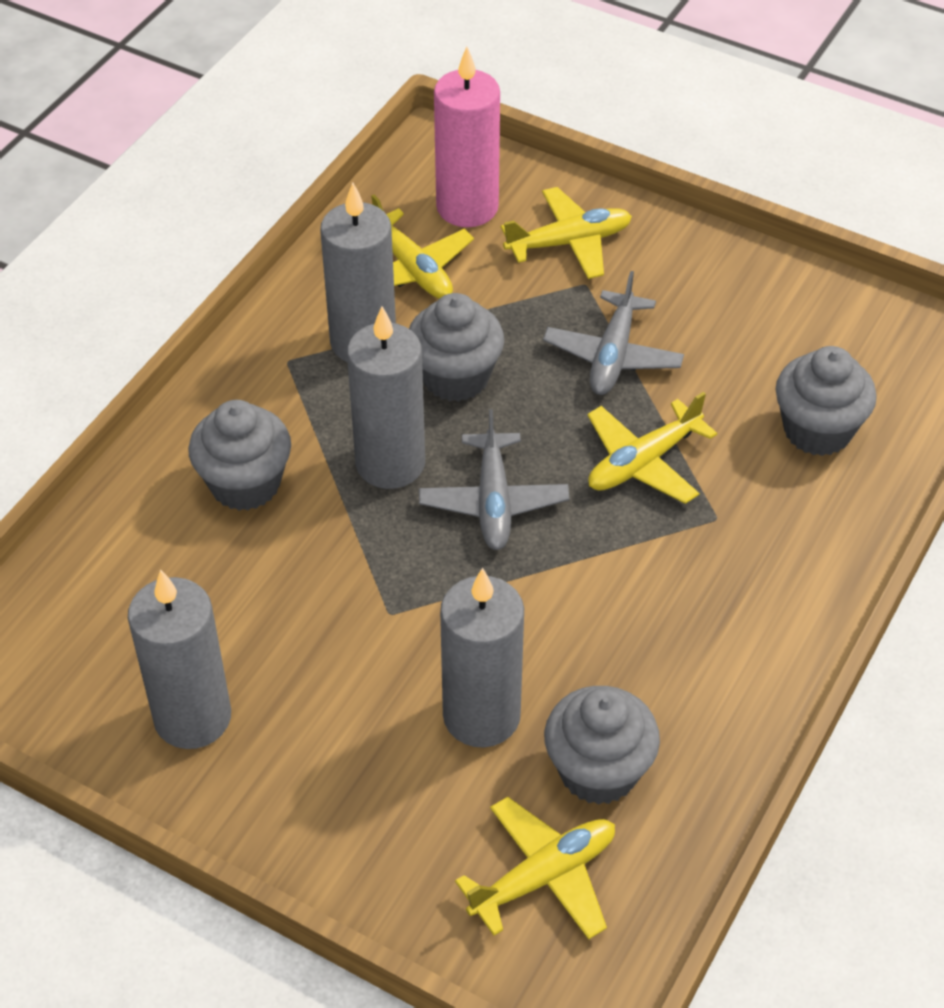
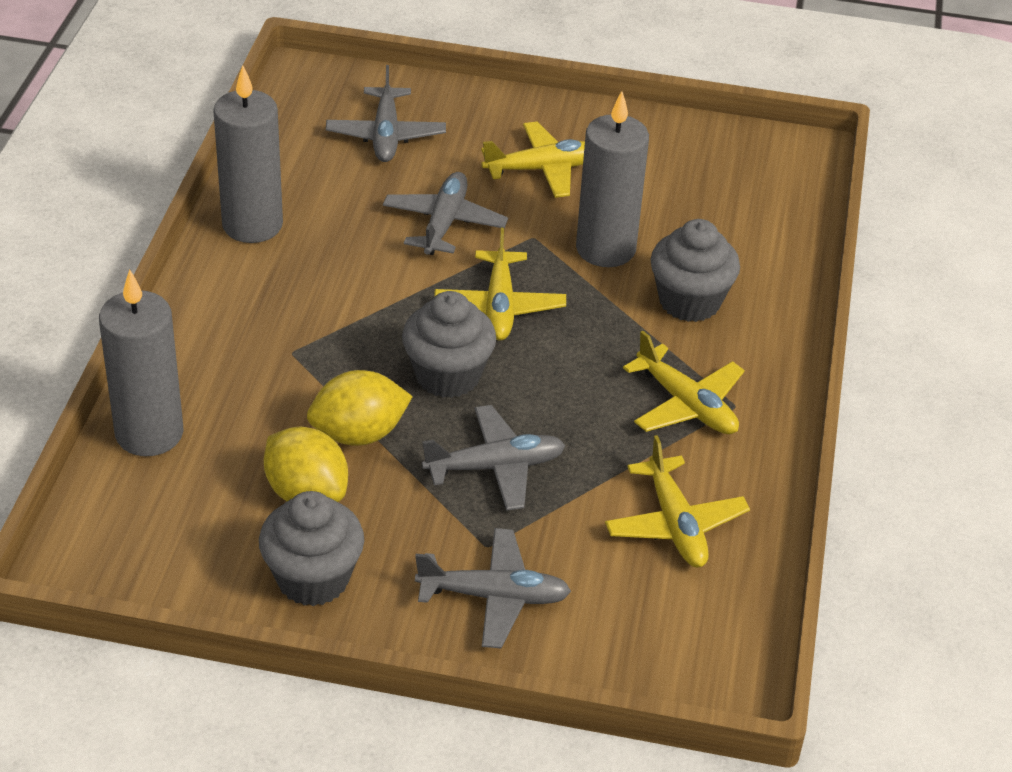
grey candle: [128,569,231,749] [320,183,396,362] [347,306,425,489] [440,568,524,748] = 4 -> [99,269,184,456] [213,65,283,243] [576,91,649,267] = 3
grey cupcake: [188,400,291,511] [409,293,504,402] [544,686,660,805] [776,346,877,456] = 4 -> [259,491,364,606] [402,291,496,398] [650,219,740,322] = 3
grey plane: [419,409,569,550] [543,271,684,395] = 2 -> [326,65,446,162] [383,172,508,255] [415,528,571,648] [422,405,566,511] = 4
pink candle: [434,47,500,227] = 1 -> none = 0
yellow lemon: none = 0 -> [264,426,348,502] [307,370,413,446] = 2

